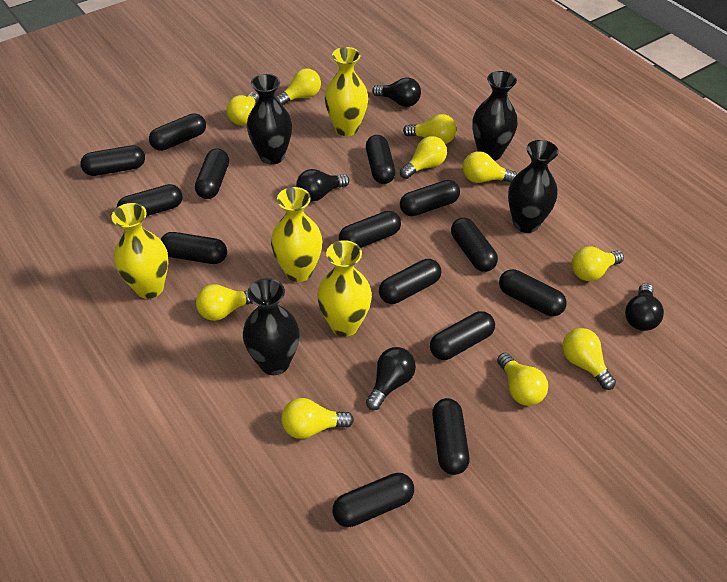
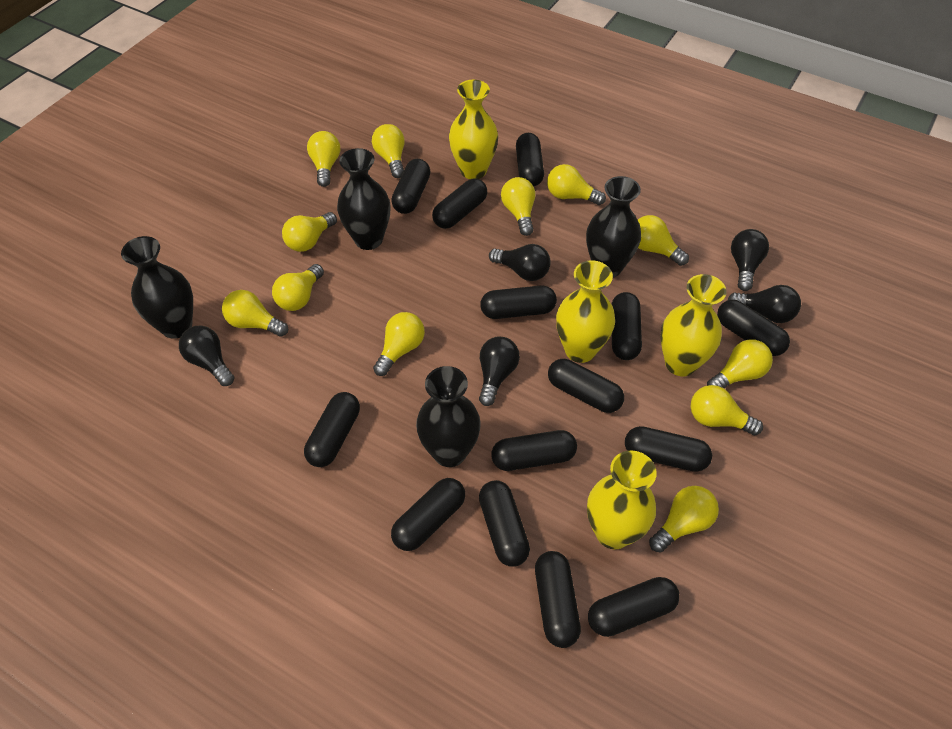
black light bulb: [296,169,350,201] [366,347,416,410] [372,77,421,107] [625,283,664,331] = 4 -> [179,325,235,386] [479,336,520,406] [489,244,551,281] [728,285,801,323] [731,229,769,291] = 5
yellow light bulb: [196,284,253,321] [227,92,259,125] [275,68,321,106] [281,398,354,439] [400,136,447,179] [403,114,457,144] [463,151,517,183] [497,353,548,406] [562,328,616,390] [571,246,624,281] = 10 -> [222,290,288,337] [272,264,324,311] [282,212,337,252] [307,131,340,187] [372,124,405,178] [373,312,425,376] [501,177,535,236] [547,164,606,205] [638,215,689,266] [649,486,719,553] [691,385,763,435] [707,340,773,388] = 12

